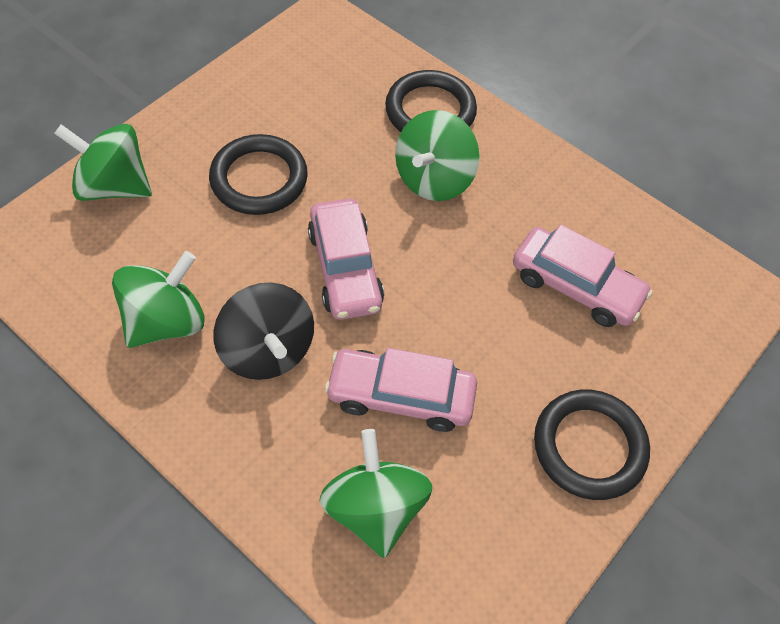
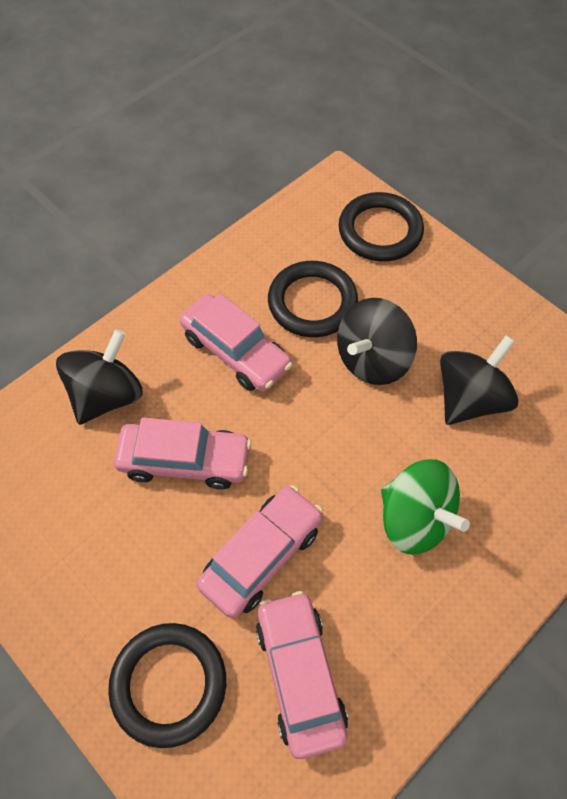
black spinning top: [213,282,314,380] = 1 -> [56,329,142,425] [337,298,417,385] [440,335,519,425] = 3
green spinning top: [54,124,152,201] [112,251,204,348] [319,429,433,558] [395,110,480,201] = 4 -> [381,459,470,554] = 1
pink car: [308,199,384,320] [324,348,477,432] [513,224,653,327] = 3 -> [114,418,251,489] [180,293,293,392] [197,485,323,618] [256,591,348,759] = 4

